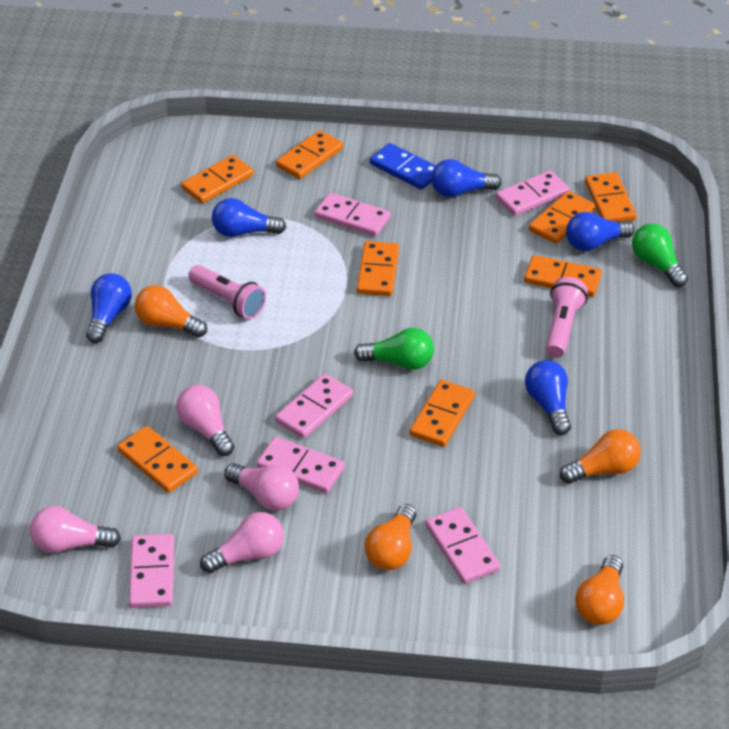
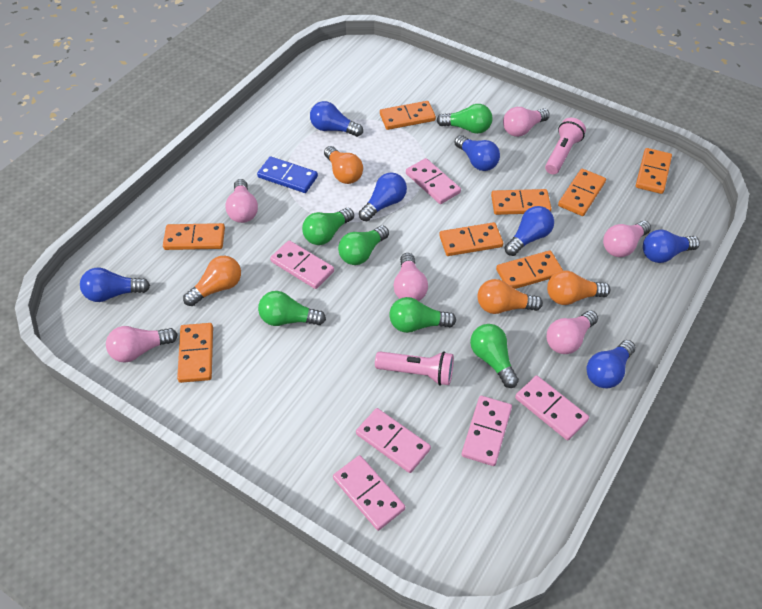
blue light bulb: [86,273,132,343] [212,198,286,237] [431,159,502,197] [525,360,571,435] [566,212,635,251] = 5 -> [80,268,150,302] [310,101,363,137] [359,172,407,221] [455,135,500,171] [504,206,554,256] [587,340,636,388] [643,230,700,263] = 7
green light bulb: [354,328,434,370] [632,223,688,287] = 2 -> [258,291,326,326] [302,208,354,245] [338,226,389,265] [389,297,456,333] [437,104,492,134] [470,324,519,388] = 6
pink light bulb: [30,506,121,553] [176,385,234,456] [200,512,284,573] [224,463,299,511] = 4 -> [106,326,178,363] [225,179,258,223] [393,253,428,301] [503,107,550,137] [547,310,598,354] [603,221,651,257] = 6

